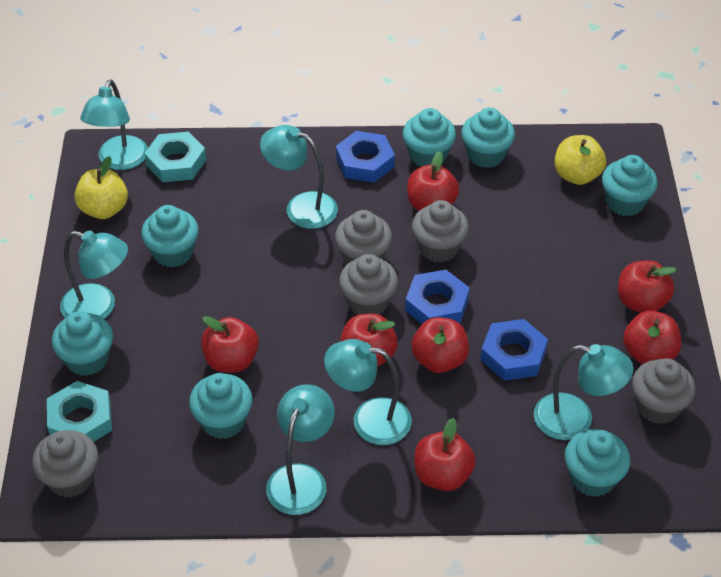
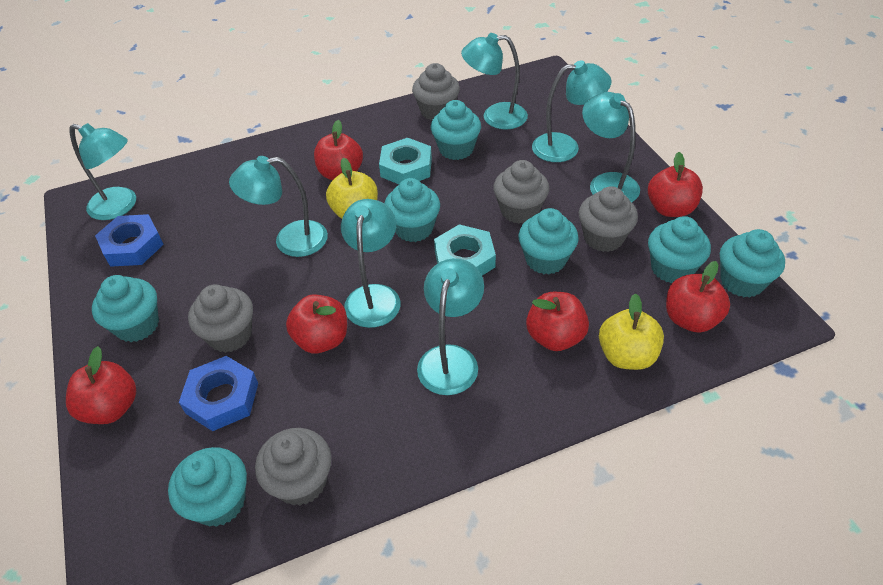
blue nut: [336,131,395,183] [405,270,470,324] [480,319,548,381] = 3 -> [95,214,164,267] [179,356,258,431] = 2
red apple: [201,316,259,373] [340,313,398,367] [407,151,459,211] [412,317,469,373] [415,418,476,491] [618,260,677,313] [623,311,681,364] = 7 -> [66,346,136,424] [286,295,347,354] [314,120,363,180] [526,292,589,351] [648,152,703,217] [666,261,730,333] = 6
turquoise lamp: [60,230,128,319] [80,79,148,170] [260,125,338,229] [266,384,335,515] [324,339,412,445] [534,344,634,440] = 6 -> [70,123,136,220] [229,156,328,257] [341,199,400,328] [417,258,484,395] [461,33,528,130] [532,60,611,162] [582,92,640,202] = 7

